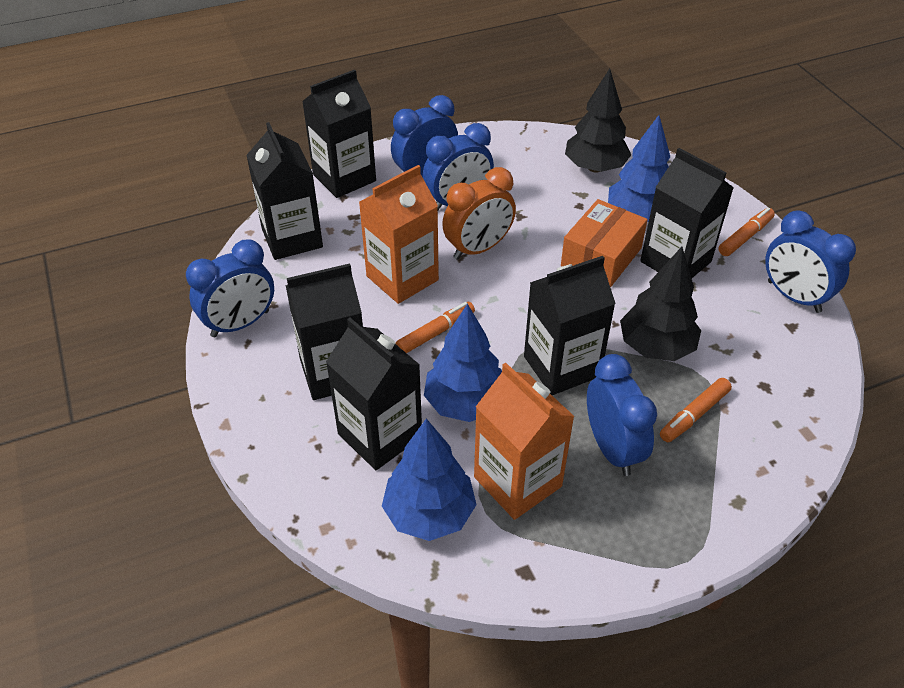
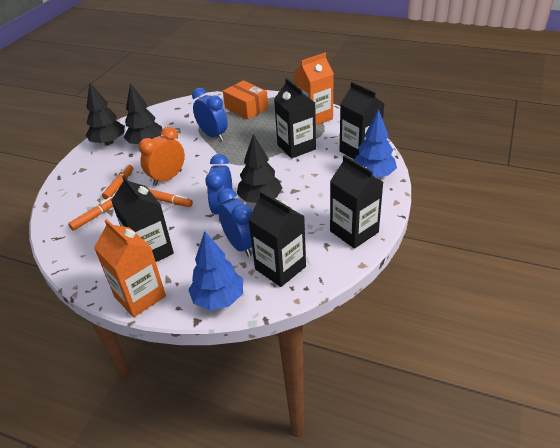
black carton: [246,122,323,260] [285,263,363,400] [302,70,376,198] [326,318,422,470] [524,256,616,395] [640,148,734,278] = 6 -> [111,175,174,262] [248,191,306,287] [274,78,316,159] [330,155,383,249] [340,82,384,159] = 5
black tree: [565,68,631,173] [620,247,701,361] = 2 -> [86,82,125,145] [124,83,162,144] [237,134,282,203] = 3
blue clock: [186,239,274,337] [391,95,458,177] [423,123,494,210] [587,354,657,476] [765,210,856,313] = 5 -> [192,88,228,141] [205,154,232,221] [217,188,252,257] = 3
blue tree: [382,419,477,541] [424,304,502,422] [608,115,670,222] = 3 -> [188,231,243,310] [354,109,397,178] = 2

